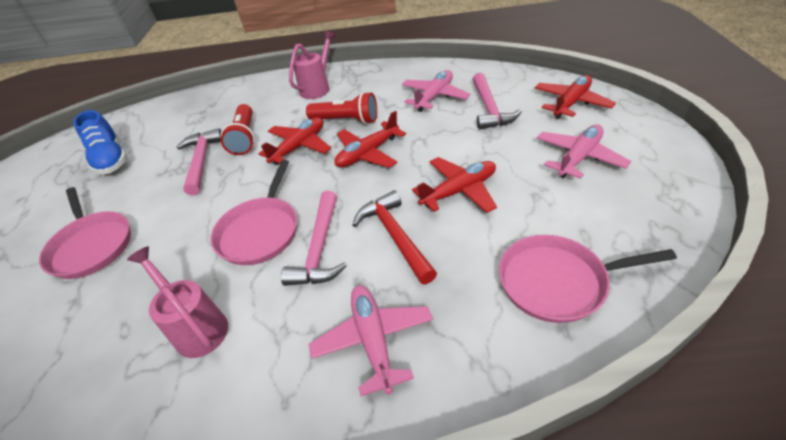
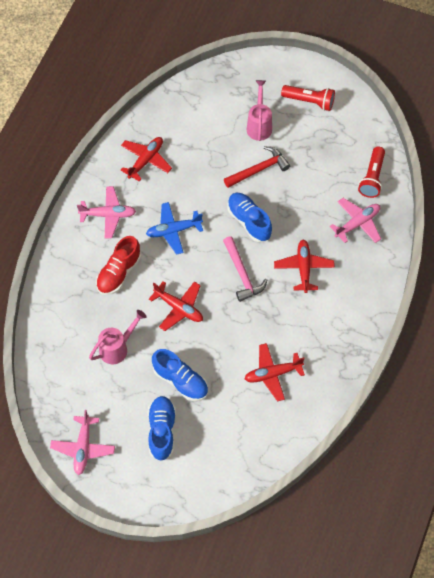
blue plane: none = 0 -> [146,202,203,255] = 1
blue shoe: [73,110,127,174] = 1 -> [148,396,176,461] [152,349,208,401] [227,193,272,242] = 3
pink hammer: [177,128,221,196] [281,191,347,286] [472,73,522,130] = 3 -> [223,236,267,302] = 1
pink pan: [39,187,131,279] [210,160,297,265] [499,235,677,323] = 3 -> none = 0
red shoe: none = 0 -> [96,236,141,295] = 1

